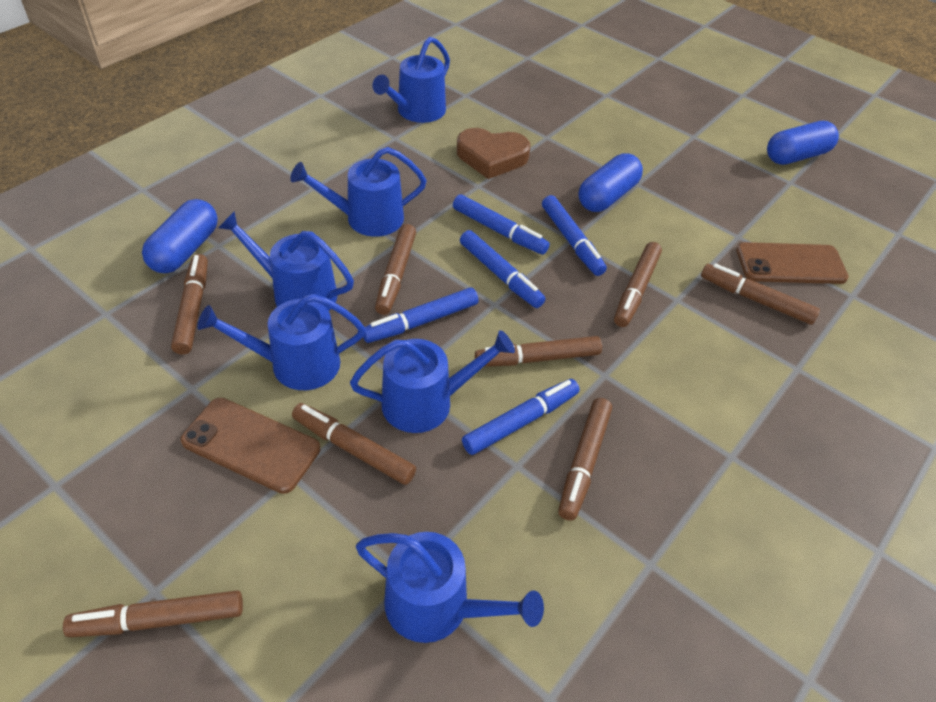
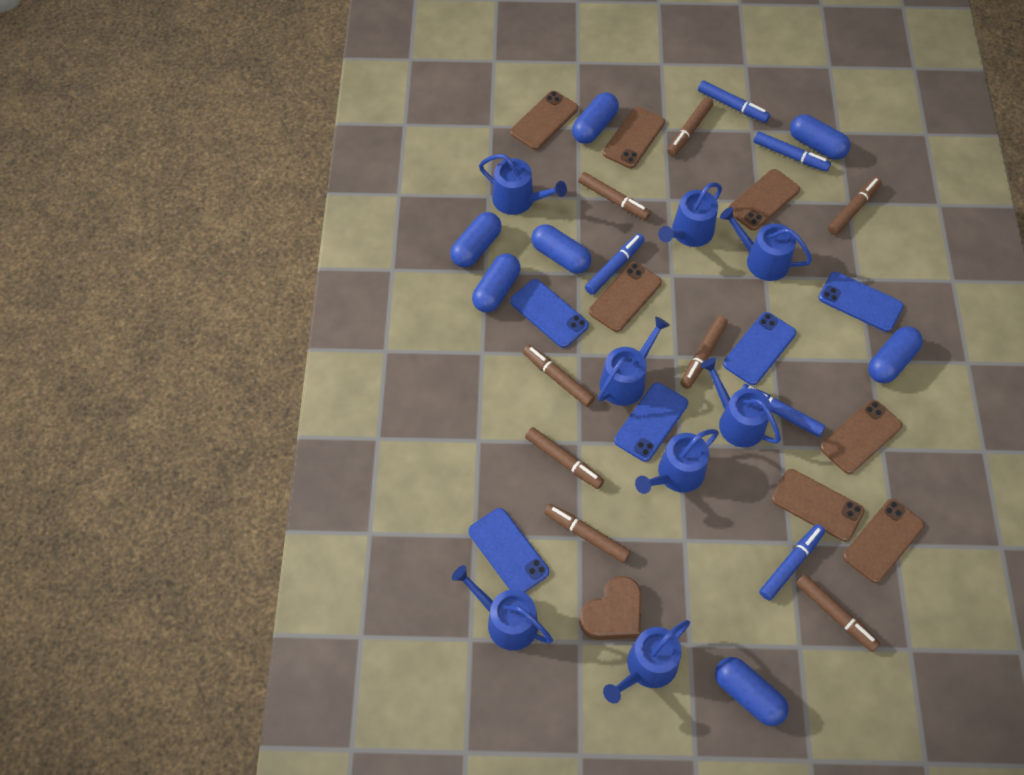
blue capsule: [142,199,218,273] [578,153,643,212] [767,121,839,165] = 3 -> [450,212,502,267] [472,254,521,313] [531,224,591,274] [572,92,619,144] [715,657,789,726] [790,114,851,160] [868,326,923,383] = 7
blue phone: none = 0 -> [468,508,549,593] [510,279,589,348] [614,383,688,462] [723,312,796,385] [818,272,904,332] = 5
blue watering can: [197,294,365,390] [218,211,354,311] [290,147,427,237] [350,330,515,433] [356,532,544,643] [372,37,450,123] = 6 -> [452,565,553,651] [479,154,567,215] [598,317,670,406] [603,620,690,704] [635,429,719,494] [658,182,722,247] [700,358,781,448] [720,207,812,281] = 8
brown phone: [180,398,320,494] [736,242,849,284] = 2 -> [510,91,578,150] [589,262,662,332] [603,107,665,168] [728,169,800,231] [771,469,864,542] [820,400,902,474] [843,499,925,583] = 7

